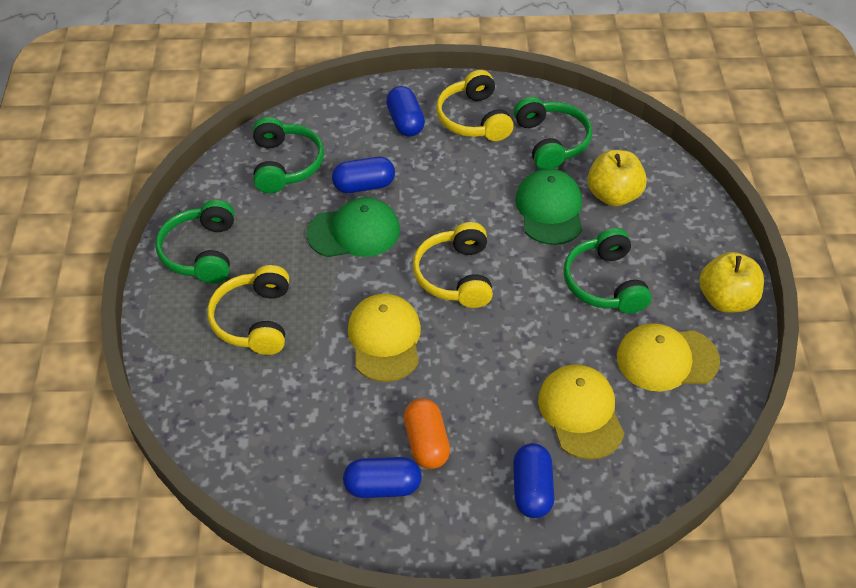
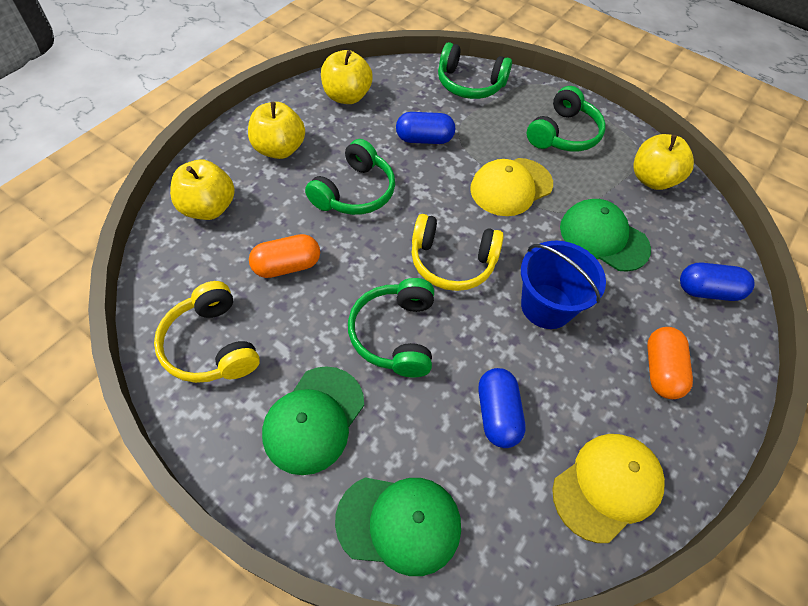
blue bucket: none = 0 -> [521,241,606,329] = 1
blue capsule: [332,157,395,193] [343,457,422,498] [386,86,425,137] [513,443,554,518] = 4 -> [396,112,455,144] [479,368,526,448] [680,262,755,301] = 3
green cap: [307,197,400,257] [515,169,582,245] = 2 -> [262,366,364,475] [335,477,461,576] [560,199,651,272] = 3
orange capsule: [404,398,450,469] = 1 -> [249,234,320,278] [647,327,693,399] = 2
yellow apple: [587,150,647,206] [699,252,764,313] = 2 -> [170,160,235,220] [248,102,305,159] [321,50,373,104] [633,134,694,190] = 4
yellow cap: [348,294,421,382] [538,364,624,460] [617,323,720,392] = 3 -> [470,158,553,216] [552,434,665,543] = 2
yellow headphones: [207,265,289,355] [413,222,493,308] [436,70,514,141] = 3 -> [154,281,260,383] [412,214,504,291] = 2

